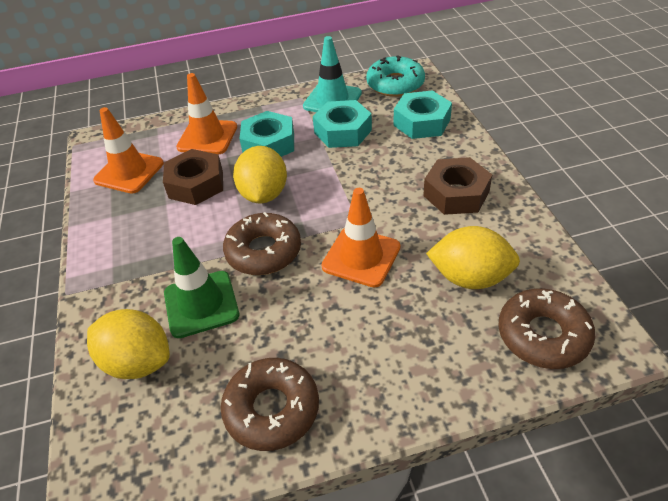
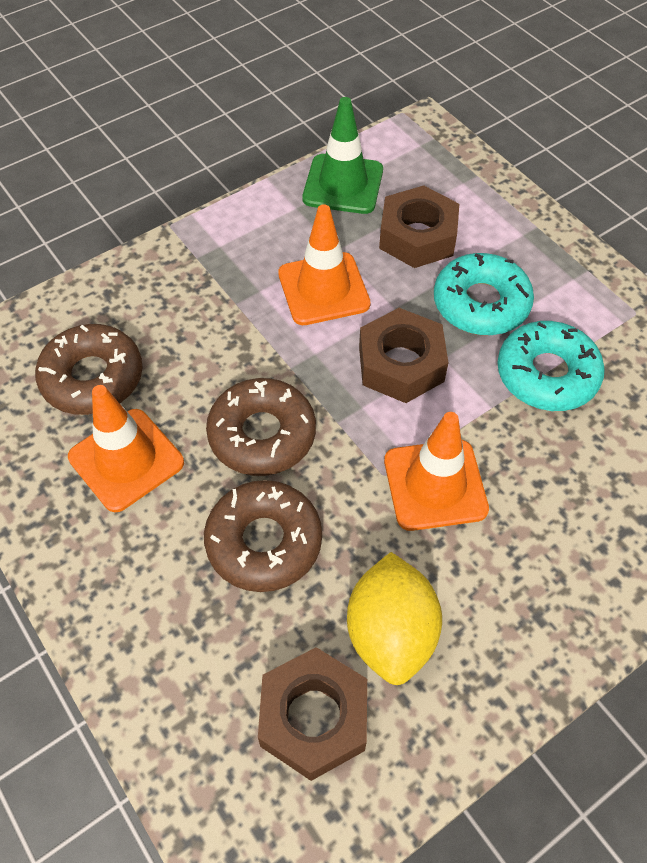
brown nut: [163,149,223,205] [423,157,492,215] = 2 -> [258,647,367,781] [359,308,448,403] [379,185,459,268] = 3
turquoise donut: [366,55,425,97] = 1 -> [434,253,534,335] [497,321,605,411] = 2
turquoise nut: [239,111,294,157] [313,100,372,148] [394,91,452,139] = 3 -> none = 0
turquoise traffic cone: [303,36,362,112] = 1 -> none = 0
yellow lemon: [87,309,170,379] [233,146,287,204] [426,226,520,289] = 3 -> [347,552,442,685] = 1

